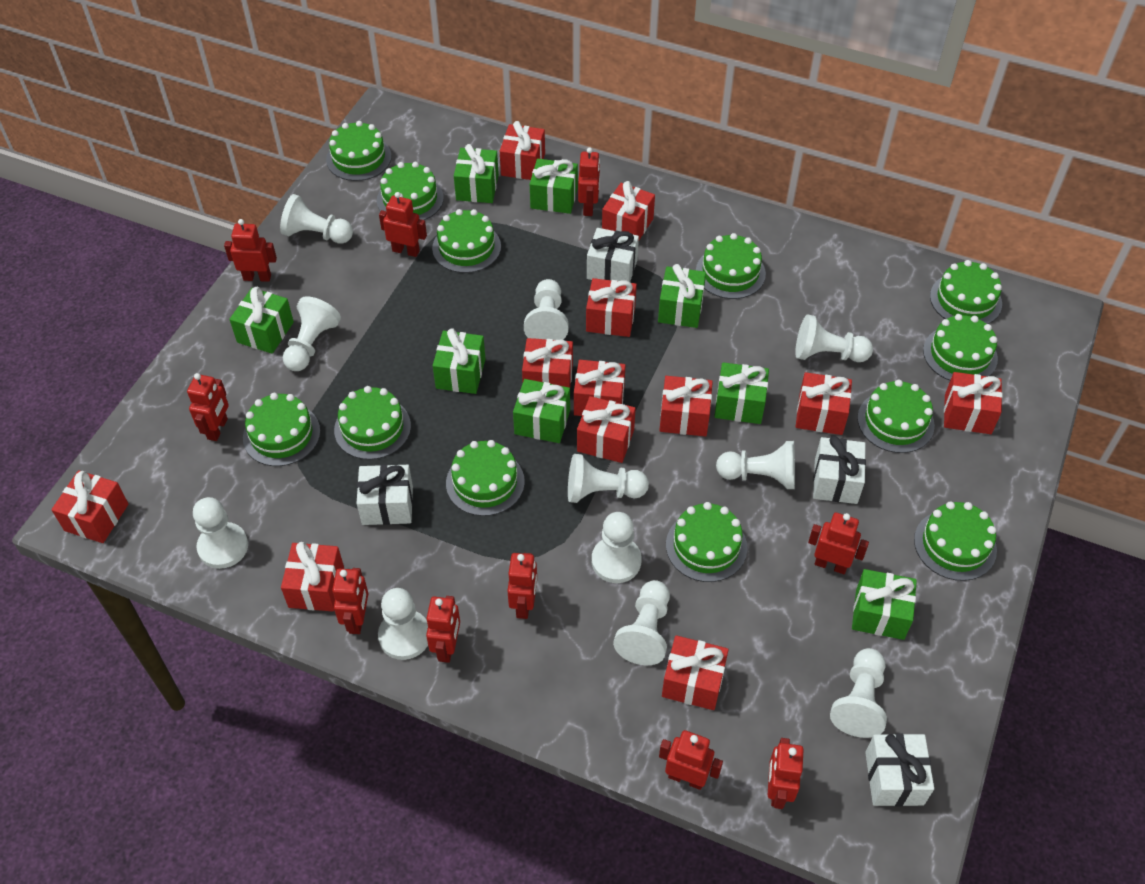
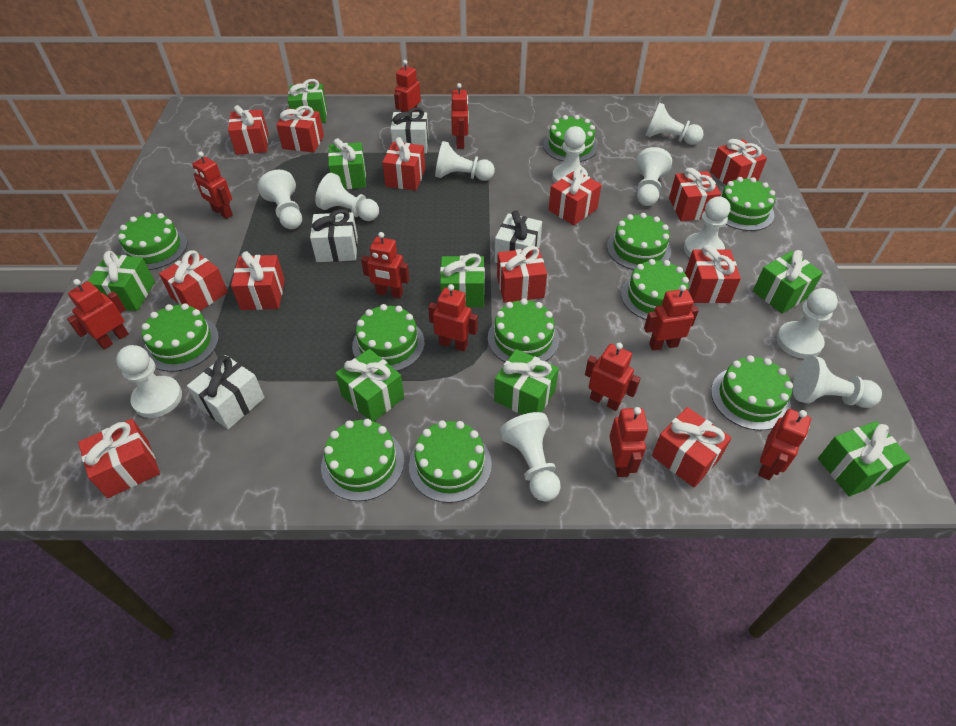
green cake: [243,393,320,466] [326,121,392,181] [334,386,411,460] [377,162,444,220] [432,209,501,273] [446,440,525,516] [666,502,747,582] [696,233,766,299] [857,379,935,453] [914,501,997,581] [923,314,998,381] [930,260,1002,324] = 12 -> [118,212,187,270] [142,303,219,372] [321,419,404,501] [352,304,425,371] [409,420,492,503] [488,298,559,362] [543,115,598,162] [607,213,671,270] [621,259,689,320] [711,355,793,431] [720,177,775,231] = 11

